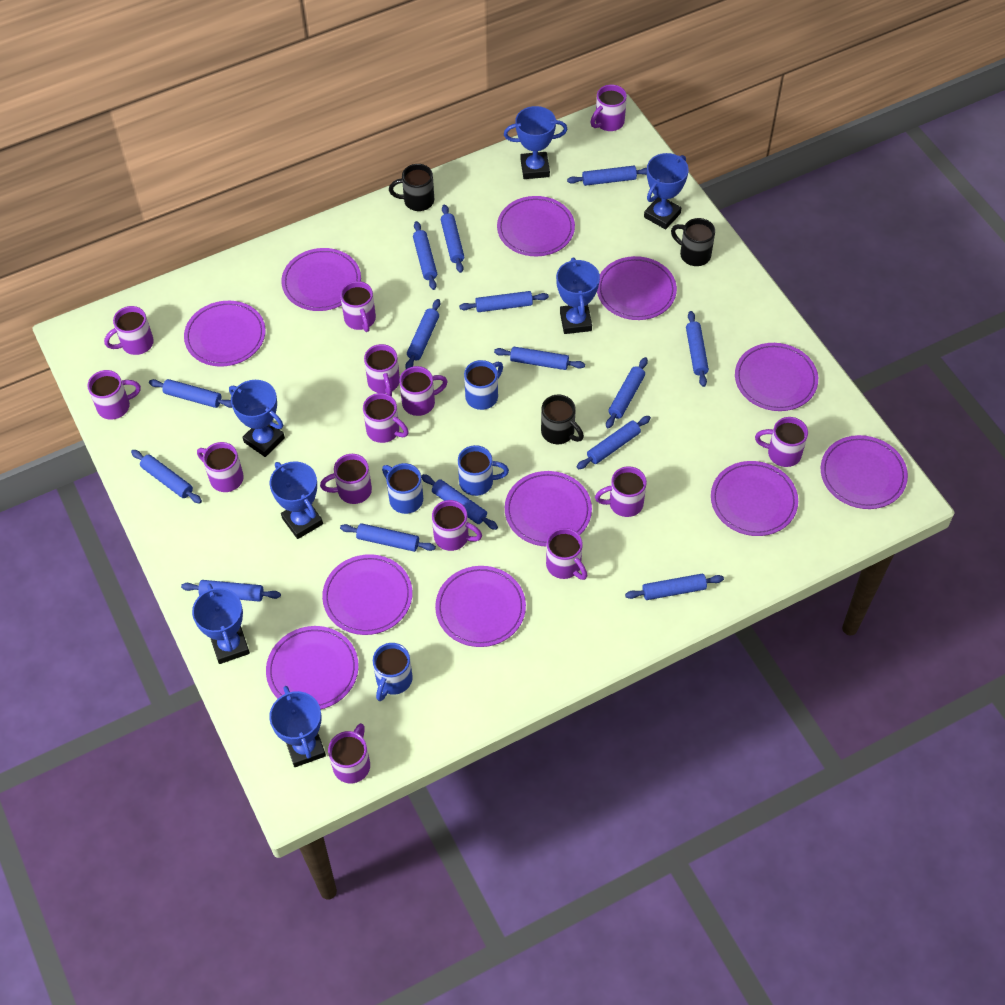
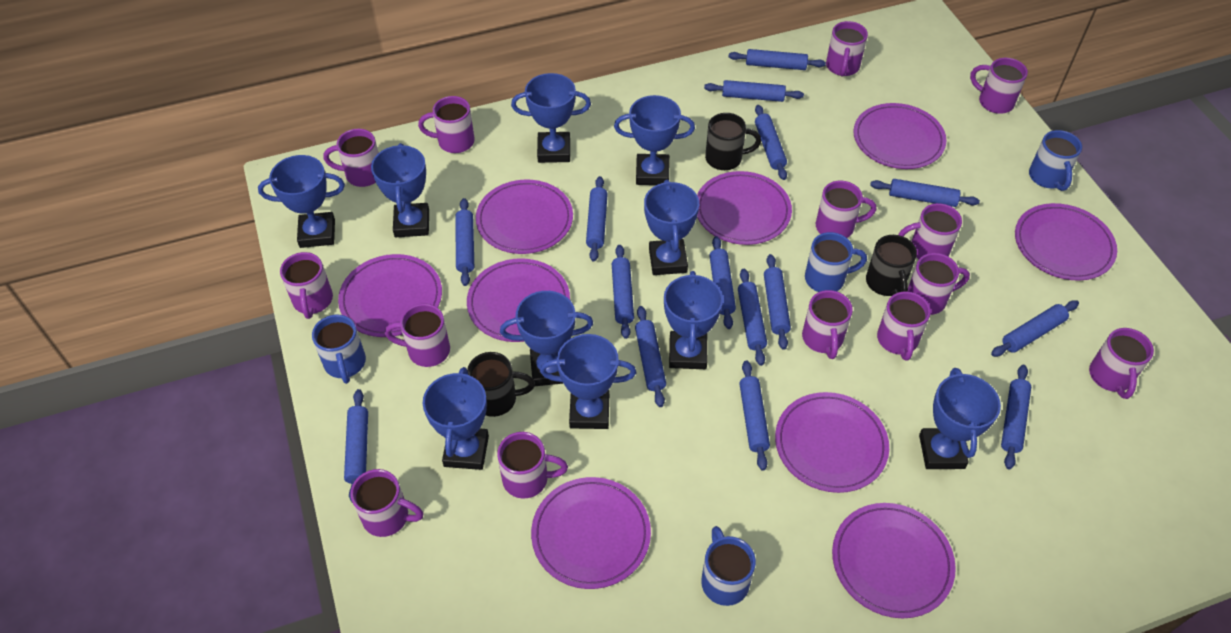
blue trophy: [192,583,250,664] [229,380,285,457] [269,686,326,767] [270,461,323,539] [504,106,568,179] [556,258,600,334] [644,153,689,229] = 7 -> [258,155,345,248] [371,143,429,237] [423,367,489,470] [500,291,593,386] [511,73,591,163] [540,334,636,429] [614,95,695,185] [644,180,699,275] [664,271,723,369] [919,368,1001,469] = 10
purple plate: [184,301,266,367] [266,626,359,710] [281,248,361,311] [322,554,412,635] [435,566,526,647] [497,196,575,256] [505,471,592,547] [597,256,677,320] [711,461,798,536] [735,343,818,411] [821,435,908,509] = 11 -> [338,254,442,337] [467,258,570,342] [476,180,573,254] [531,477,651,589] [697,171,792,245] [775,392,889,493] [832,503,956,618] [854,103,946,169] [1015,203,1117,281] = 9

